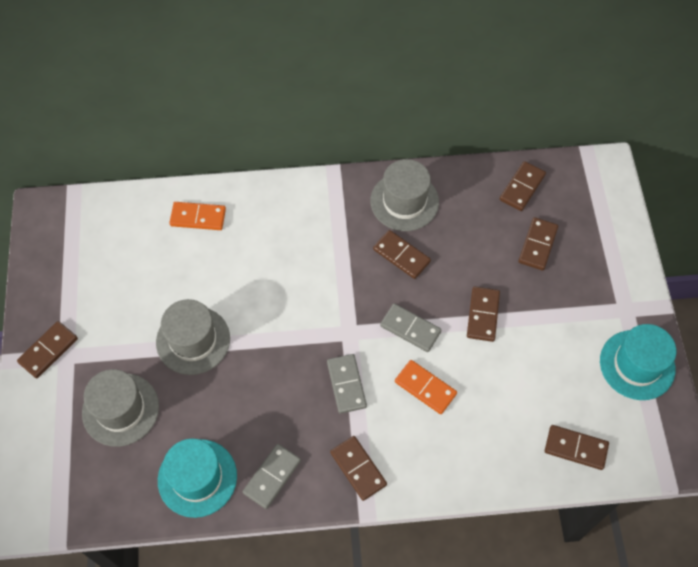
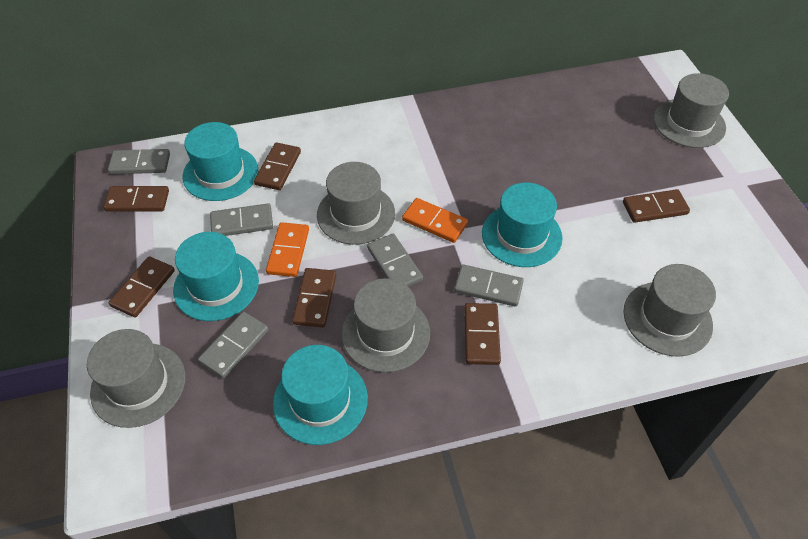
brown domino: [17,321,78,378] [330,436,387,501] [373,230,431,279] [467,287,500,342] [500,161,546,211] [518,217,558,271] [545,425,609,470] = 7 -> [103,186,169,212] [109,256,175,317] [254,142,301,190] [292,268,336,328] [464,303,501,365] [623,189,690,223] = 6
grey domino: [243,444,301,509] [327,354,367,414] [380,303,441,352] = 3 -> [108,149,170,174] [198,312,269,379] [210,203,273,236] [367,234,423,287] [454,264,524,307] = 5
grey hat: [82,369,159,447] [156,299,230,375] [370,159,439,231] = 3 -> [87,329,186,428] [317,162,395,245] [342,278,430,373] [623,264,716,357] [653,73,729,148] = 5
turquoise hat: [158,439,237,518] [600,324,676,400] = 2 -> [173,232,259,321] [183,122,258,201] [273,345,368,445] [482,182,563,267] = 4

